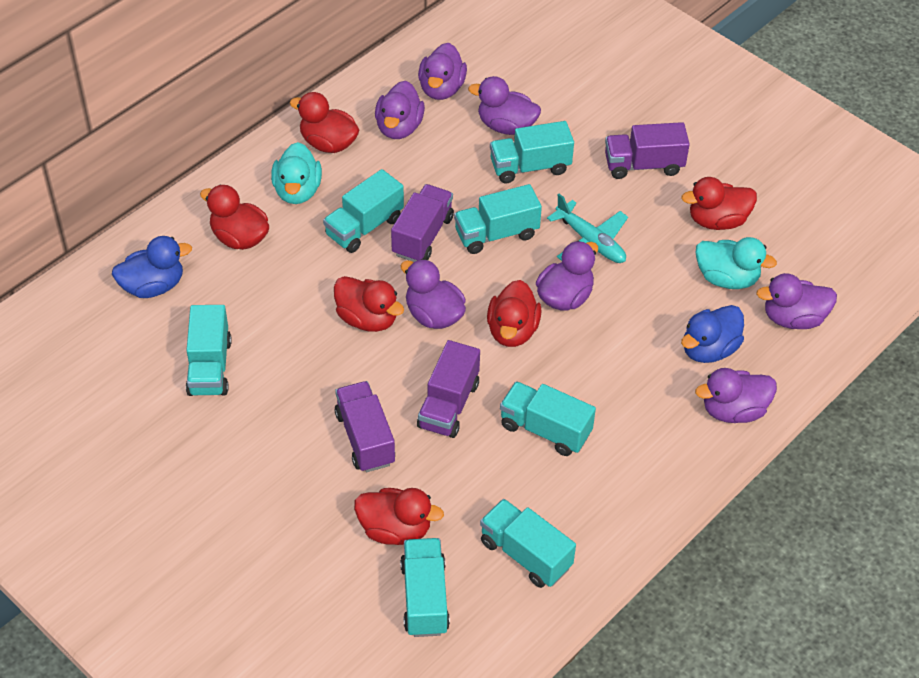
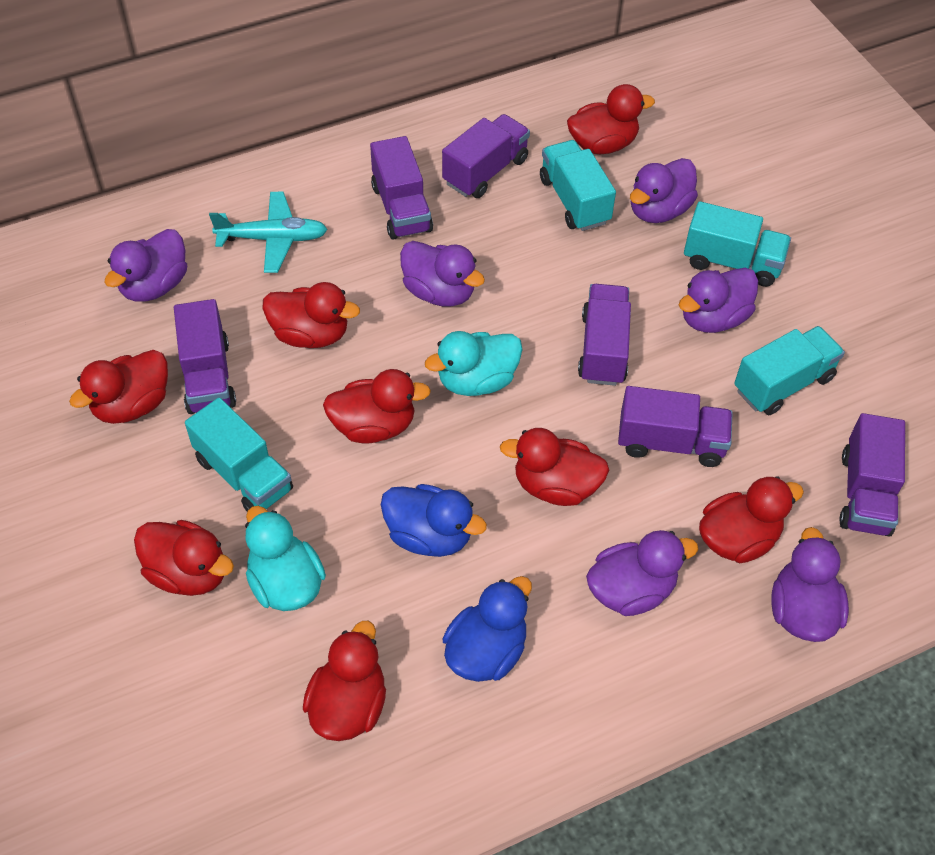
purple duck: [375,81,425,139] [401,259,466,329] [418,43,467,100] [468,76,541,135] [536,241,598,310] [695,368,777,423] [756,273,837,329] = 7 -> [104,229,187,301] [400,241,485,307] [586,530,698,616] [630,158,698,223] [679,268,758,333] [771,527,849,642] = 6
purple truck: [335,381,395,472] [391,184,454,262] [417,340,480,438] [605,122,690,179] = 4 -> [174,299,236,414] [370,136,433,240] [442,114,530,198] [578,284,631,386] [618,386,733,467] [839,413,905,537] = 6
red duck: [200,185,269,250] [290,92,359,153] [334,276,404,332] [354,488,444,545] [487,280,542,347] [681,177,757,230] = 6 -> [69,350,168,424] [134,520,234,596] [262,282,360,348] [303,621,386,741] [323,369,431,443] [500,428,609,506] [567,84,655,154] [699,476,804,563] = 8
turquoise truck: [186,305,232,396] [323,169,404,253] [400,538,450,637] [454,184,542,254] [480,499,576,588] [490,121,574,183] [500,381,596,456] = 7 -> [185,398,293,511] [540,140,616,231] [684,201,791,287] [734,326,845,416] = 4

